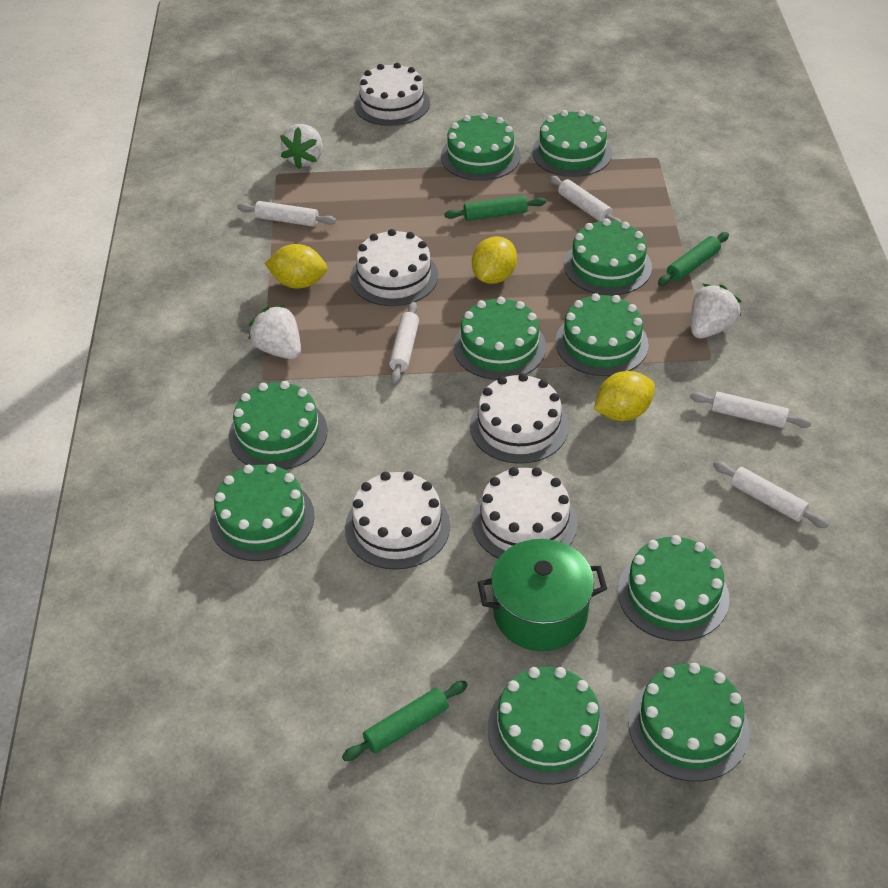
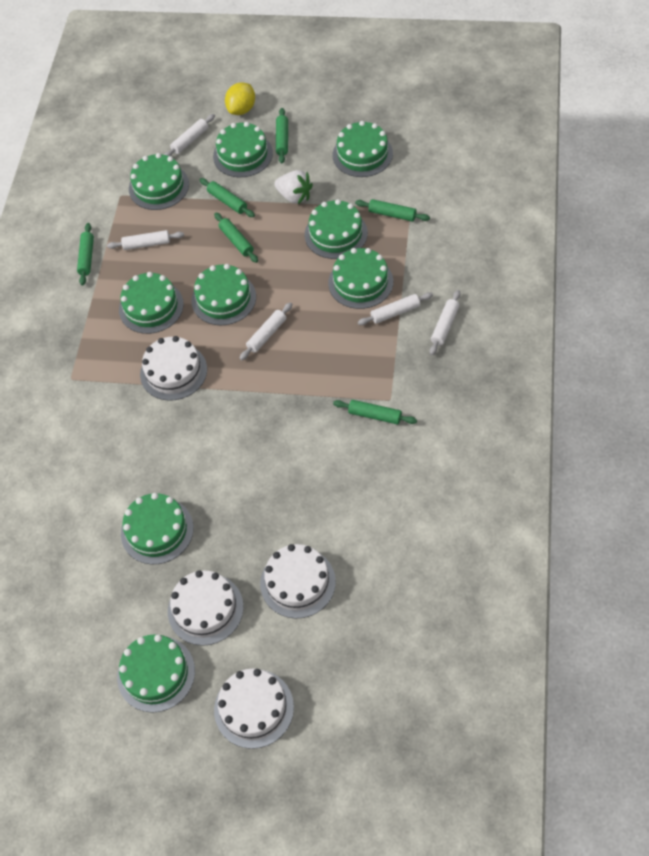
green cake: [210,464,315,561] [229,381,327,470] [441,113,520,181] [453,297,546,380] [488,667,608,785] [532,110,612,177] [555,293,649,376] [564,219,652,295] [618,535,730,641] [628,663,750,782] = 10 -> [117,634,195,713] [119,272,184,334] [121,493,194,564] [129,153,189,210] [192,264,256,325] [213,122,273,177] [305,199,368,259] [328,248,393,309] [333,121,393,177] = 9
green pot: [478,539,607,651] = 1 -> none = 0
green rolling pin: [342,681,468,761] [445,195,546,221] [658,232,729,286] = 3 -> [77,223,94,285] [200,178,255,217] [214,213,258,263] [276,108,288,164] [333,400,417,424] [355,199,430,222] = 6
white cake: [345,471,450,570] [350,229,438,306] [354,63,430,126] [470,373,569,464] [472,467,577,559] = 5 -> [140,336,207,401] [168,570,244,646] [214,668,294,749] [260,544,336,618] = 4
white strawberry: [248,304,301,359] [280,124,323,169] [691,284,742,338] = 3 -> [275,170,313,204] = 1
yellow lemon: [265,244,327,288] [472,236,517,284] [594,371,655,421] = 3 -> [225,82,255,115] = 1

